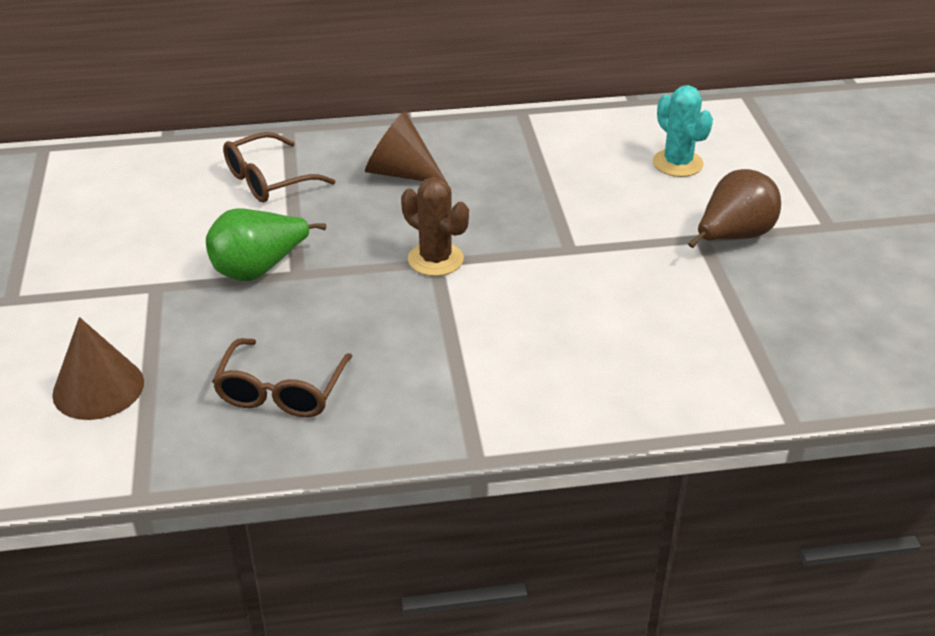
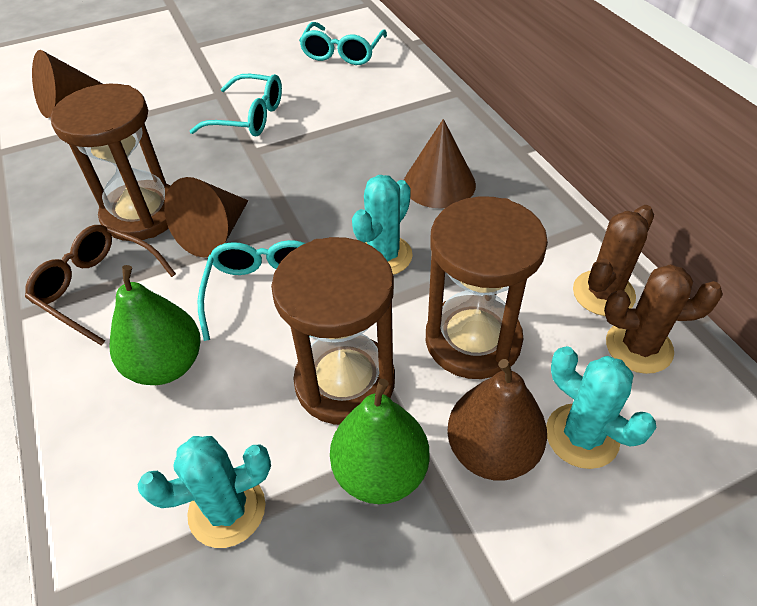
brown cactus: [401,177,469,276] = 1 -> [573,205,654,316] [604,264,723,374] = 2
brown cone: [52,317,144,420] [365,112,448,184] = 2 -> [32,50,103,118] [164,177,248,257] [404,119,476,209] = 3
brown glasses: [212,338,353,417] [223,132,335,203] = 2 -> [25,225,176,346] = 1
brown hourglass: none = 0 -> [51,84,170,241] [271,237,395,425] [426,196,548,379] = 3
green pear: [206,208,326,281] = 1 -> [110,265,201,385] [330,379,430,504] = 2
turquoise cactus: [653,85,713,177] = 1 -> [137,436,271,548] [352,175,413,275] [546,346,656,469] = 3
turquoise glasses: none = 0 -> [190,74,282,136] [198,240,310,341] [299,22,387,65] = 3

